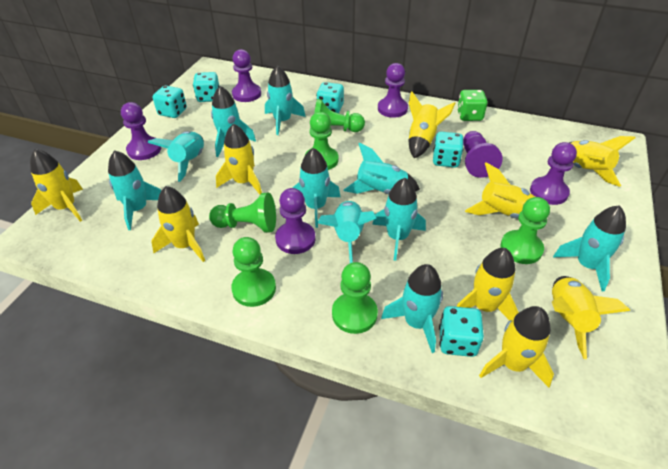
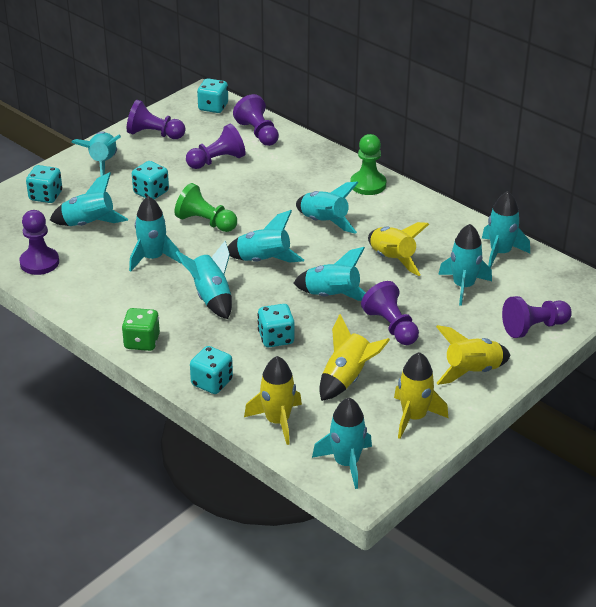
green pawn: [209,192,276,233] [231,237,276,307] [305,112,338,170] [314,99,365,132] [332,262,378,334] [500,197,550,264] = 6 -> [174,183,237,232] [350,134,386,195] = 2
yellow rocket: [30,149,83,222] [151,186,205,262] [216,124,262,194] [408,92,455,158] [456,248,519,321] [465,163,535,218] [479,306,554,387] [552,276,630,359] [569,136,636,187] = 9 -> [244,356,302,445] [319,314,390,401] [368,222,429,276] [394,352,448,439] [436,325,510,385] = 5

